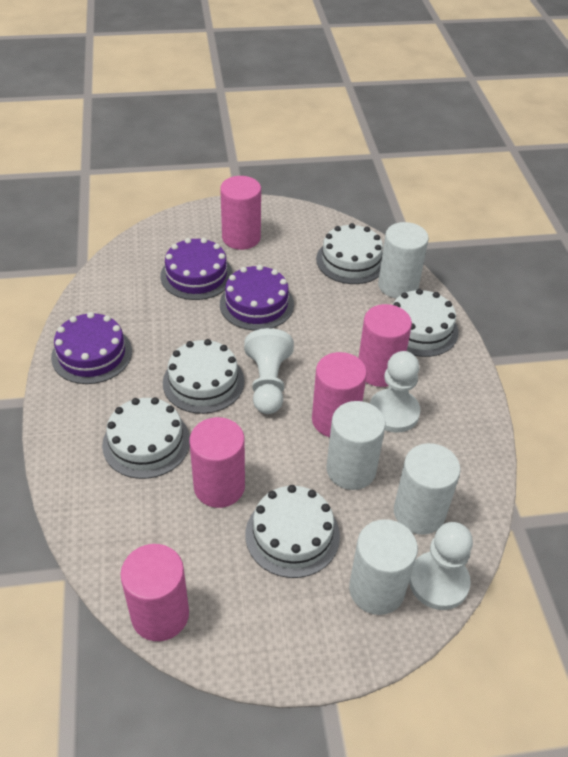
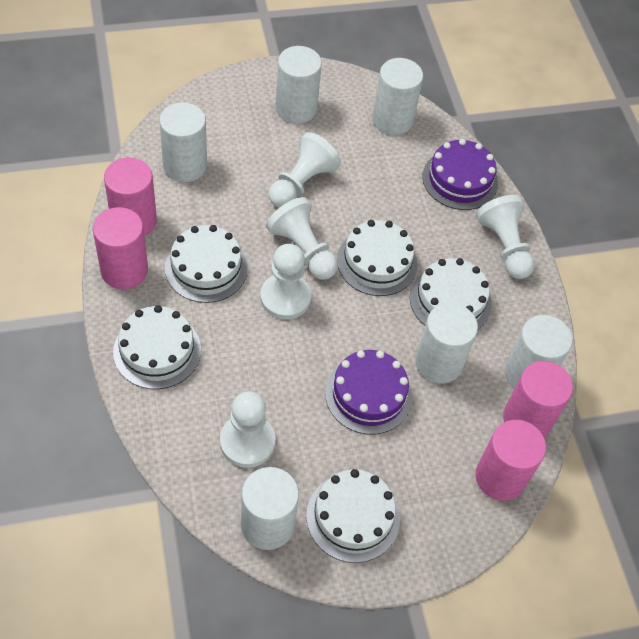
pink cylinder: [121,544,189,641] [189,417,245,508] [220,176,261,250] [312,352,367,437] [359,304,412,387] = 5 -> [93,207,148,289] [104,157,157,236] [476,420,546,501] [503,361,573,437] = 4
purple cake: [51,312,132,384] [160,238,233,300] [220,265,294,331] = 3 -> [325,350,412,435] [422,139,498,210] = 2
white cylinder: [326,401,385,490] [349,519,418,615] [378,222,429,299] [394,443,461,535] = 4 -> [159,102,207,182] [241,467,299,550] [276,46,322,124] [372,58,423,135] [415,303,478,384] [505,315,572,389] = 6
white pawn: [244,328,294,414] [370,351,421,433] [409,522,473,610] = 3 -> [220,391,276,468] [260,244,311,320] [266,197,338,280] [269,132,341,208] [476,195,535,279] = 5

